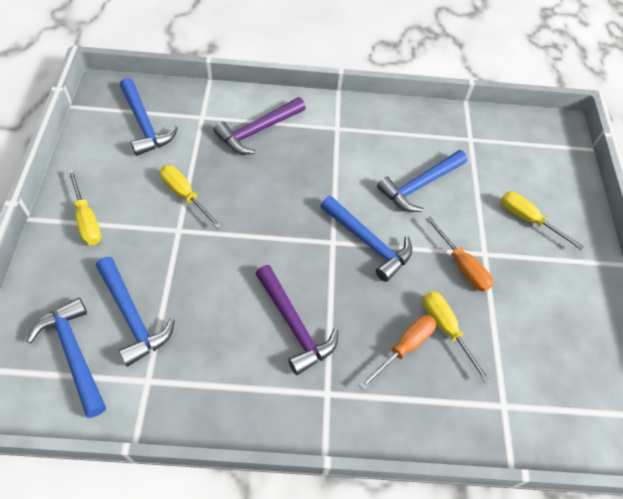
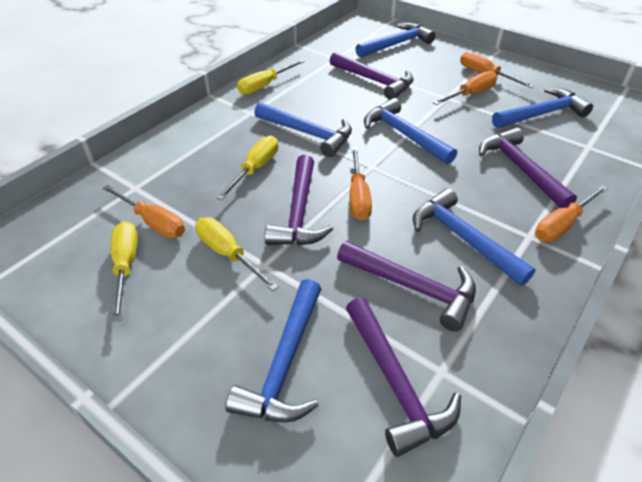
blue hammer: [26,298,106,418] [96,257,175,367] [120,78,178,156] [320,196,412,282] [377,150,467,212] = 5 -> [226,279,321,422] [254,102,352,157] [355,23,435,58] [364,98,457,164] [413,188,536,286] [492,87,593,128] = 6
orange screwdriver: [359,315,436,390] [426,217,493,292] = 2 -> [102,185,185,238] [350,147,372,221] [433,71,497,105] [460,51,534,88] [535,185,608,242] = 5
purple hammer: [213,97,306,154] [255,265,339,375] = 2 -> [265,155,333,246] [330,52,414,100] [337,241,476,331] [346,297,461,457] [479,128,577,208] = 5

